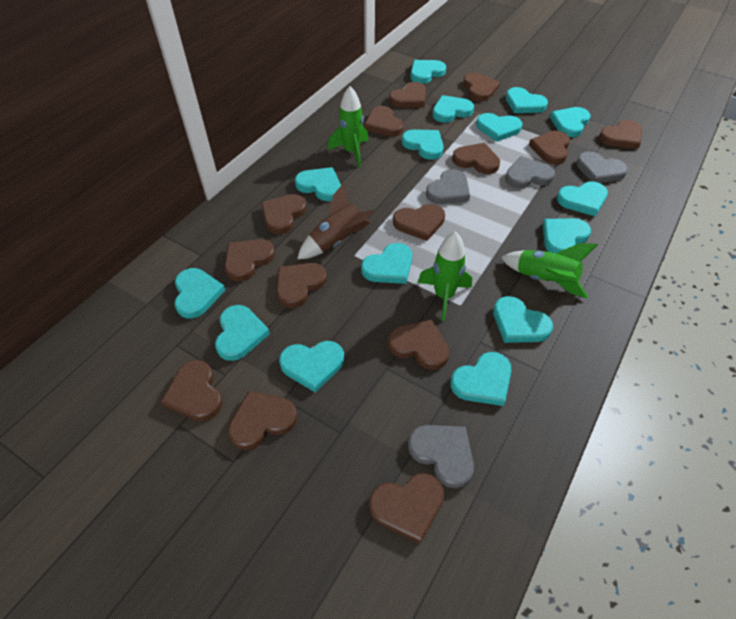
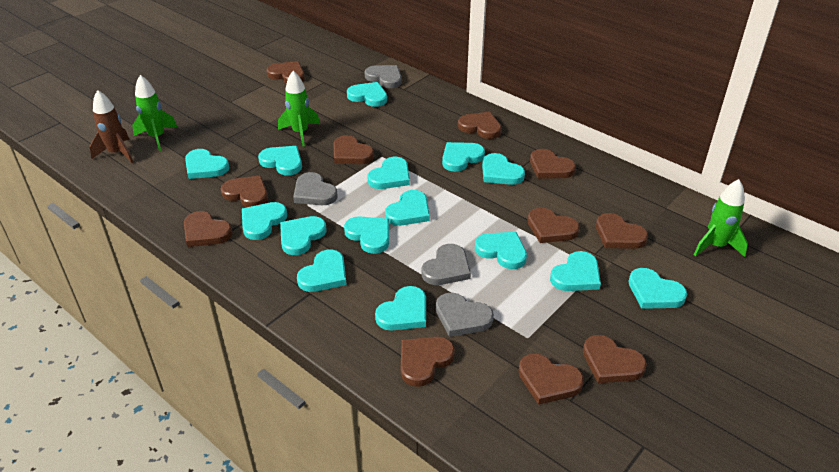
brown heart: [161,360,223,421] [225,239,275,282] [228,391,298,450] [261,194,306,234] [277,263,327,308] [364,106,404,137] [369,473,444,543] [388,319,450,370] [389,82,426,108] [393,204,445,241] [452,143,500,174] [463,73,500,101] [529,131,570,165] [599,120,642,149] = 14 -> [184,211,233,247] [221,175,268,207] [266,61,305,83] [333,135,374,164] [401,336,455,387] [458,112,502,139] [518,353,584,405] [527,208,580,243] [530,149,576,179] [583,335,647,383] [596,213,648,249] = 11

